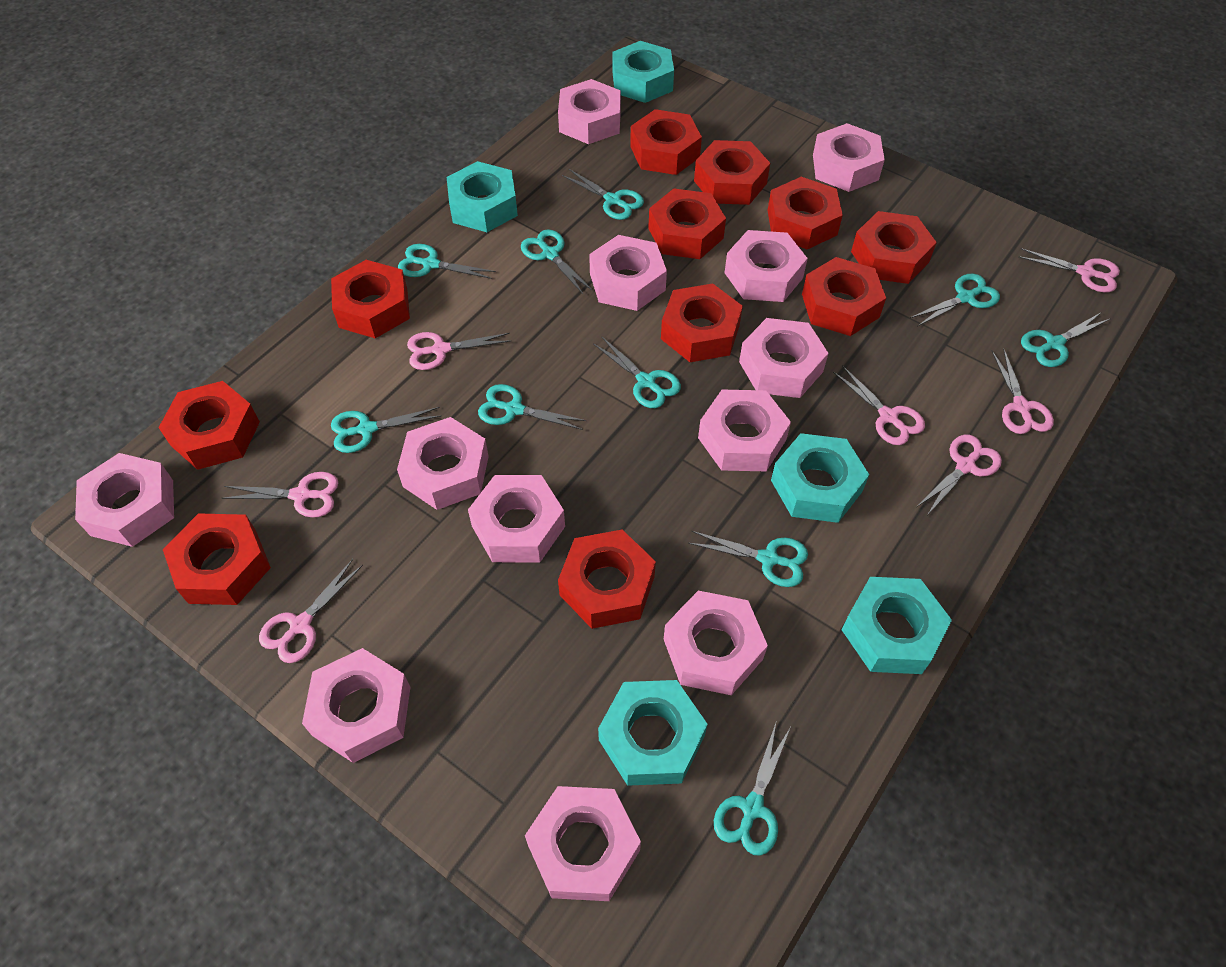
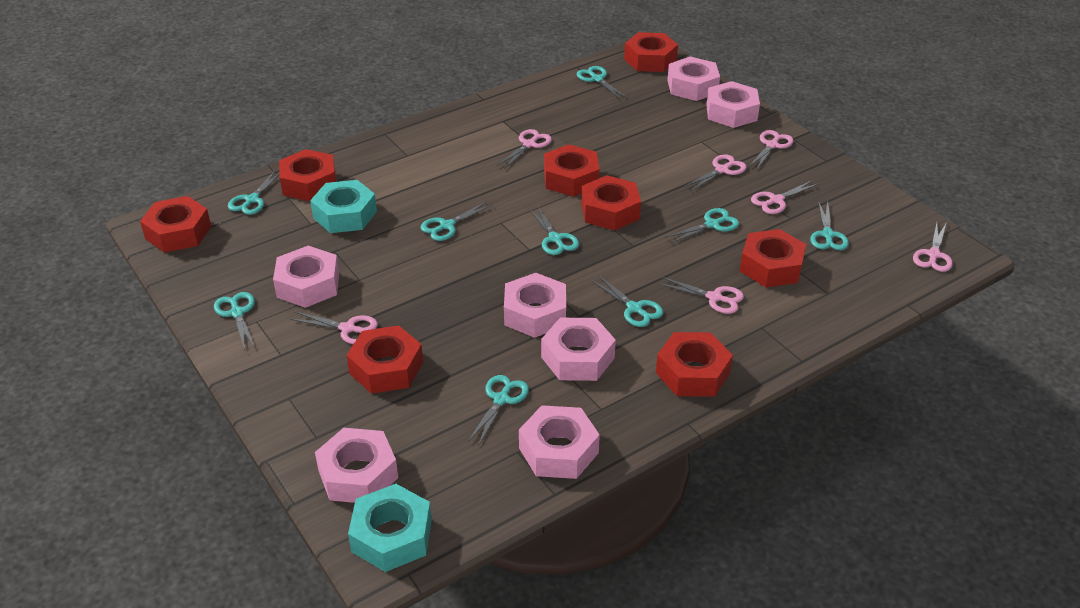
pink nut: [75,453,174,547] [302,648,411,763] [397,417,489,510] [468,475,565,563] [525,786,641,901] [558,79,621,144] [589,235,667,311] [664,591,768,695] [698,390,791,471] [724,230,808,302] [739,318,829,398] [813,123,885,192] = 12 -> [273,246,339,308] [315,428,398,503] [504,273,566,338] [519,405,600,479] [541,318,616,381] [667,57,720,101] [706,81,760,128] = 7
red nut: [158,381,260,470] [163,513,271,605] [331,260,410,338] [558,530,656,629] [630,109,702,175] [648,188,726,259] [661,284,743,362] [694,140,770,205] [767,177,843,250] [802,257,886,336] [851,211,937,284] = 11 -> [140,196,211,253] [279,149,336,201] [346,325,423,394] [544,144,600,197] [581,175,641,231] [624,32,678,72] [656,332,733,397] [740,229,806,287] = 8
turquoise nut: [447,161,518,232] [598,680,708,786] [613,41,674,103] [771,433,869,523] [842,577,952,674] = 5 -> [310,180,377,233] [348,484,432,572] = 2
turquoise scissors: [331,407,441,453] [398,244,496,279] [478,384,587,430] [521,229,593,294] [562,169,644,220] [593,337,681,408] [688,531,808,587] [714,720,790,856] [910,274,1000,327] [1021,312,1110,367] = 10 -> [214,292,255,350] [228,170,280,215] [420,201,491,241] [468,375,529,446] [529,206,579,255] [577,66,627,99] [591,275,663,327] [665,208,739,243] [810,201,849,250] = 9

